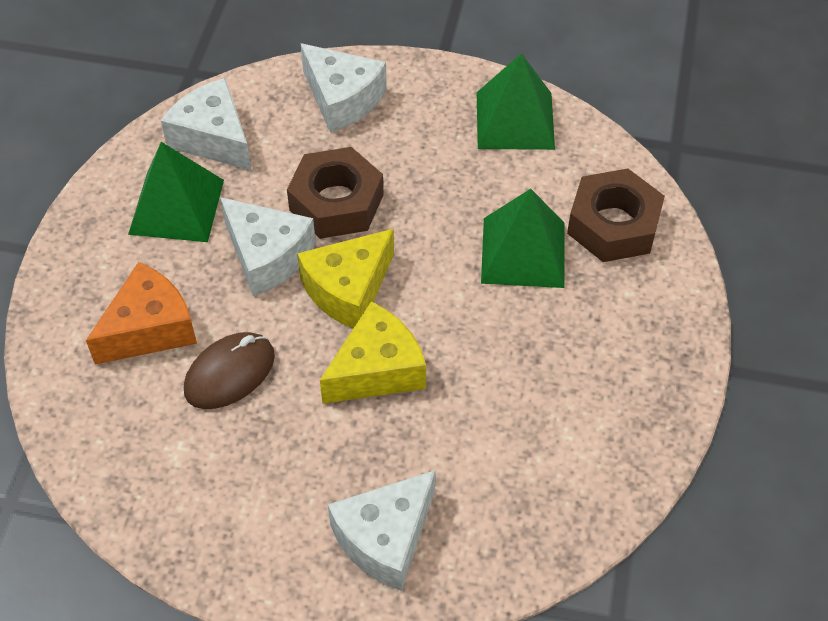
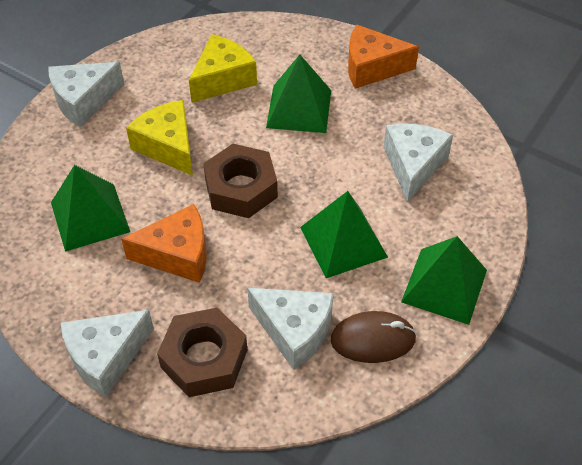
green pyramid: [128,142,224,242] [477,53,555,150] [481,189,564,288] = 3 -> [51,165,130,252] [266,54,331,133] [300,191,388,278] [401,236,487,325] = 4
orange cheese: [86,262,197,364] = 1 -> [121,204,207,283] [348,25,419,89] = 2

